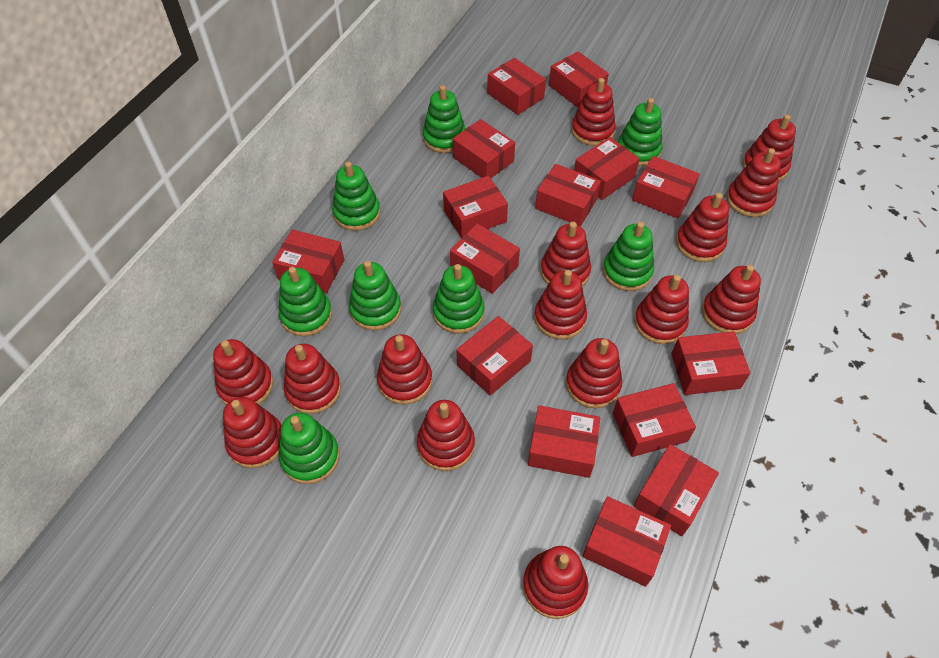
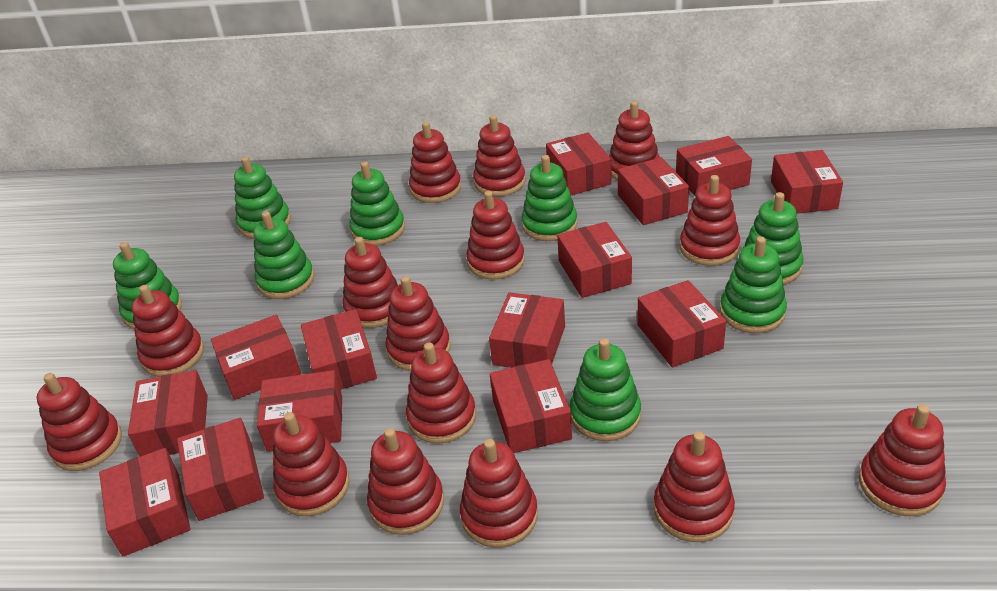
red box: [272,229,344,293] [443,176,508,238] [450,224,520,294] [453,119,515,178] [457,316,533,396] [487,58,546,115] [528,405,600,478] [535,164,601,226] [549,52,609,108] [574,137,640,200] [582,496,671,587] [612,383,696,457] [632,156,700,219] [634,444,719,536] [671,331,751,395] = 15 -> [99,448,190,556] [128,370,208,457] [177,418,264,521] [211,315,301,400] [257,370,342,452] [301,309,377,390] [489,292,565,368] [490,359,572,453] [546,132,612,196] [557,222,632,298] [618,157,689,225] [637,280,726,367] [676,136,752,196] [771,150,843,213] = 14

